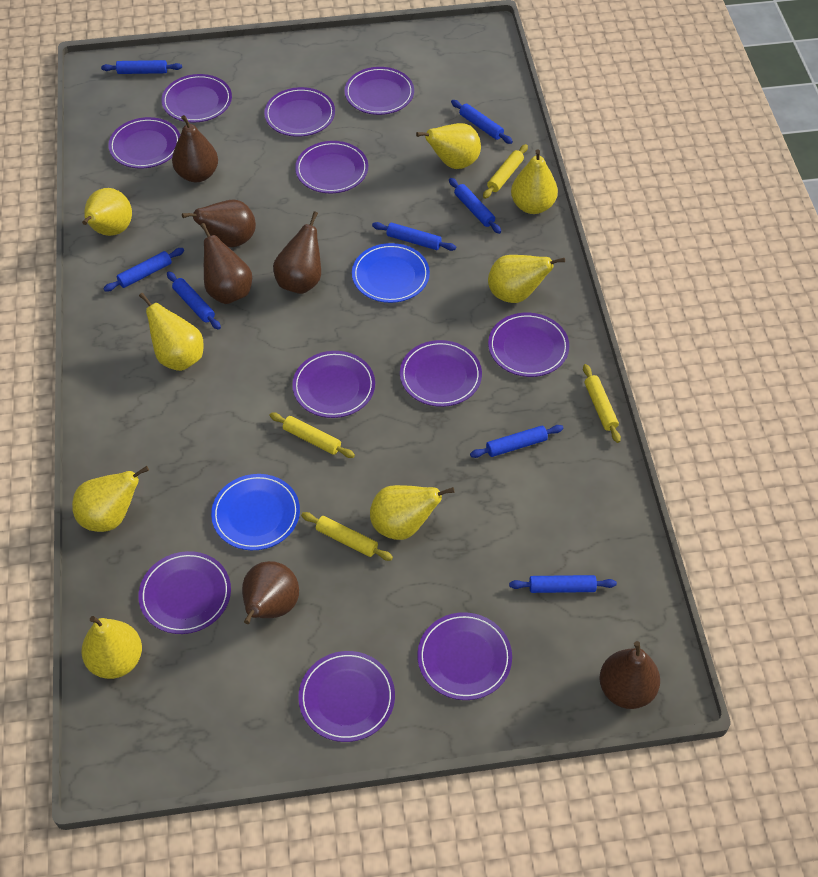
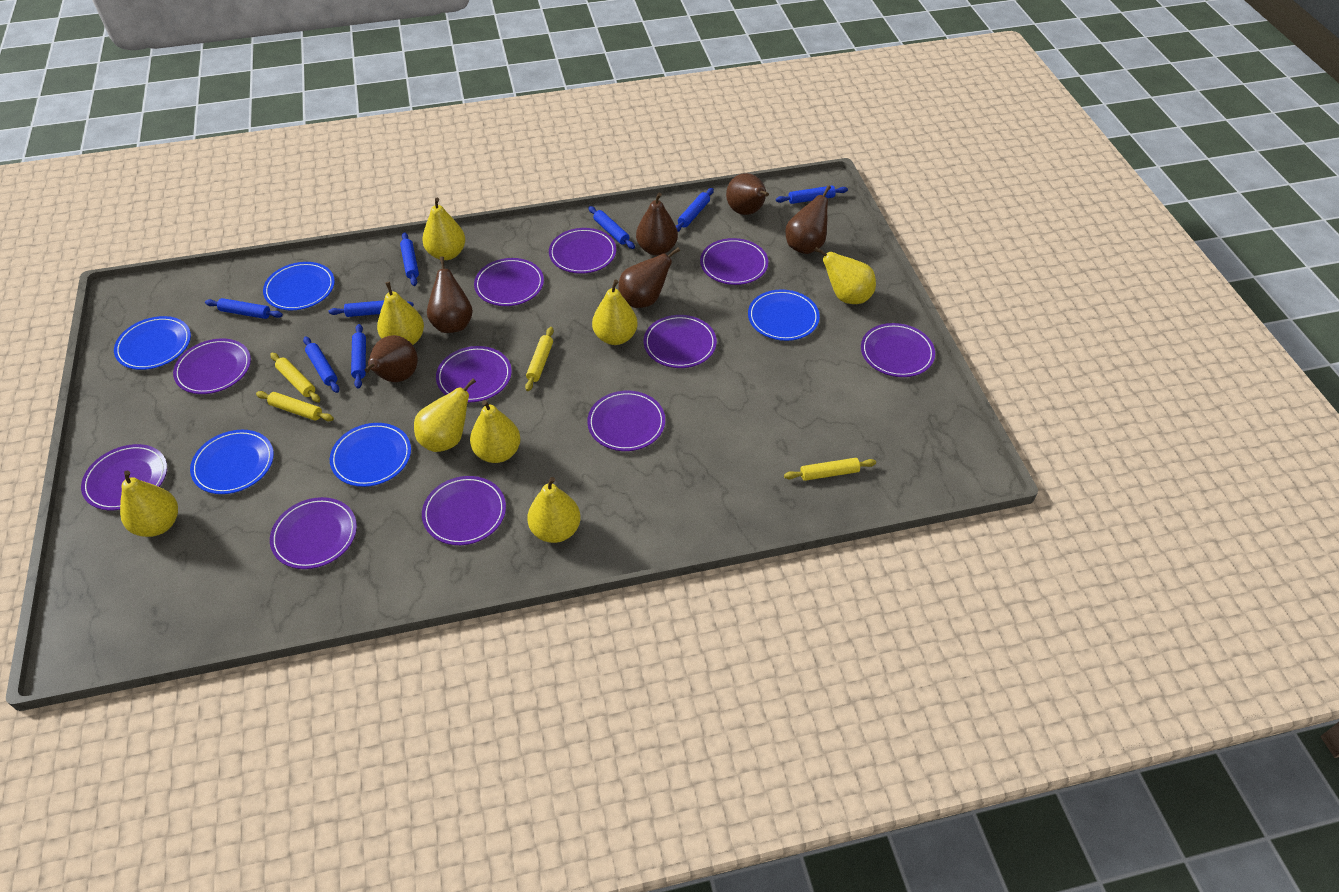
blue plate: [211,474,300,550] [352,243,430,303] = 2 -> [114,316,191,370] [190,430,274,494] [263,262,335,310] [330,423,411,487] [748,289,820,341] = 5

